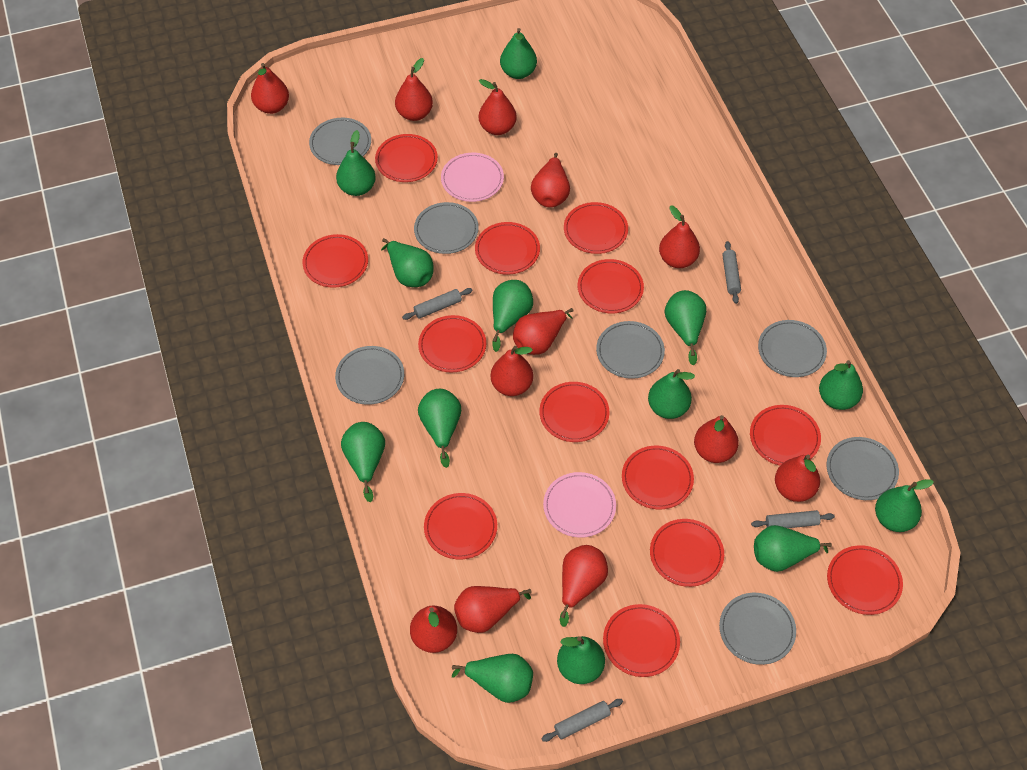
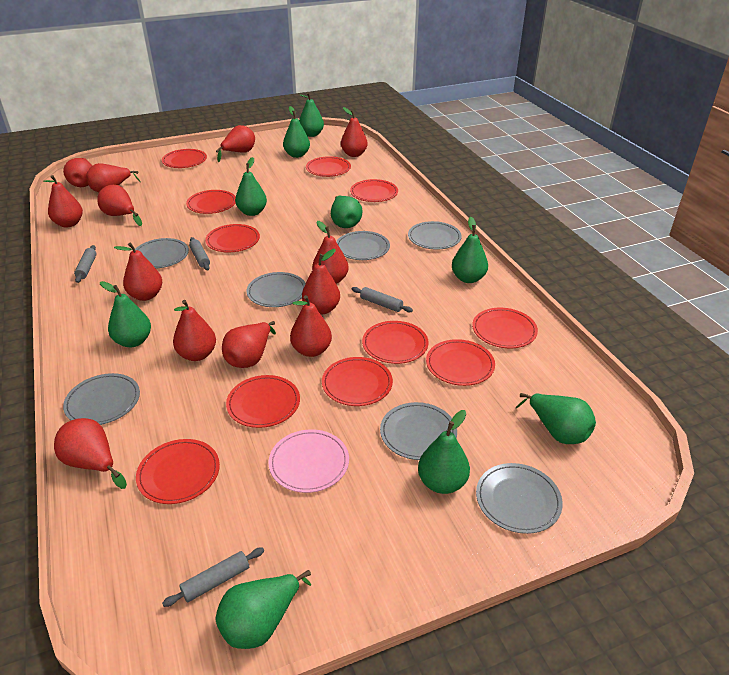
green pear: [336,130,376,196] [341,422,385,502] [381,238,434,287] [418,389,461,468] [452,654,533,703] [492,280,533,352] [500,28,537,79] [557,636,605,684] [648,369,695,419] [665,290,706,365] [754,525,832,572] [819,360,863,410] [875,479,934,532] = 13 -> [100,281,151,347] [215,570,311,649] [235,157,267,216] [283,106,310,158] [299,92,324,137] [331,196,362,228] [418,410,470,494] [452,217,488,283] [516,393,596,444] = 9
pink plate: [441,153,504,202] [543,472,616,538] = 2 -> [268,429,349,493] = 1
red pear: [251,63,289,114] [395,58,433,121] [410,605,457,653] [454,586,532,633] [479,79,517,135] [491,346,533,396] [513,308,574,355] [531,153,570,207] [560,545,608,627] [659,206,700,268] [694,415,739,463] [775,455,820,502] = 12 -> [44,175,83,228] [54,418,127,489] [63,158,92,187] [86,163,140,192] [97,185,142,226] [114,243,162,301] [173,300,216,361] [216,125,255,162] [222,321,276,368] [290,295,332,357] [302,249,340,315] [312,221,349,284] [341,107,368,157] = 13
red plate: [303,234,368,288] [375,134,438,182] [418,315,486,372] [424,493,497,560] [475,222,540,274] [539,382,610,442] [564,202,628,254] [578,259,644,313] [603,604,680,677] [622,446,694,509] [650,519,724,587] [750,405,821,465] [827,545,903,615] = 13 -> [136,439,220,504] [162,149,207,168] [186,190,236,214] [205,224,260,253] [226,375,300,428] [306,156,351,177] [322,357,393,406] [350,179,398,202] [362,321,429,364] [426,339,495,386] [472,308,538,348] = 11

